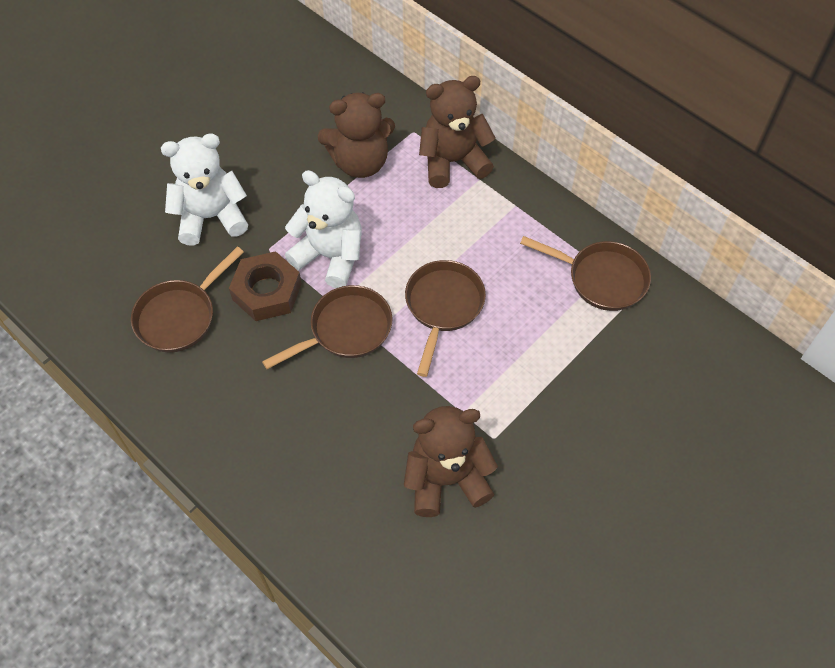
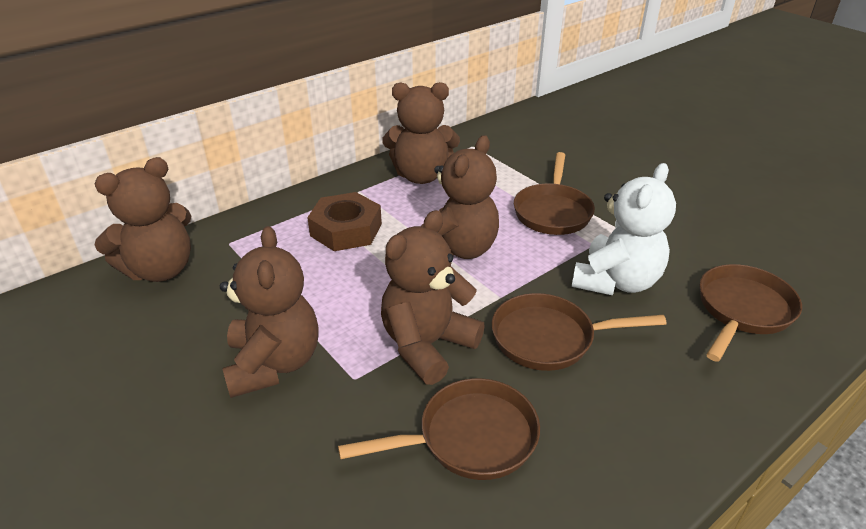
brown teddy bear: [318,93,395,178] [404,406,498,517] [419,76,496,188] = 3 -> [94,157,191,282] [220,226,319,398] [381,210,485,385] [382,82,460,184] [421,135,499,259] = 5
white teddy bear: [161,133,248,245] [285,170,362,288] = 2 -> [572,163,676,295] = 1

